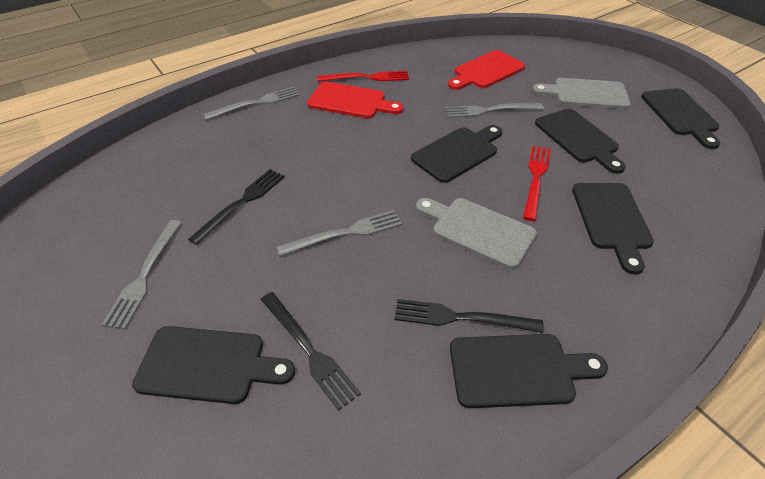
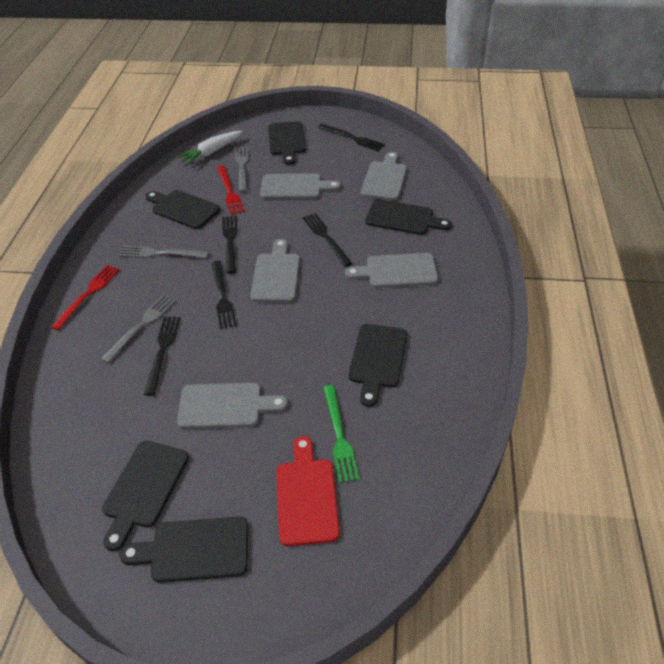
black fork: [188,169,285,245] [261,292,361,411] [395,299,544,333] = 3 -> [144,317,181,396] [212,261,237,329] [222,215,238,274] [303,213,352,267] [318,124,385,151] = 5
green fork: none = 0 -> [323,385,360,483] = 1
grey cutting board: [416,198,537,269] [532,78,631,109] = 2 -> [177,383,288,429] [250,239,300,302] [260,173,341,199] [345,253,438,288] [361,152,407,201] = 5
grey fork: [102,220,182,329] [203,87,300,120] [277,210,402,256] [444,103,544,118] = 4 -> [101,295,176,363] [119,246,209,258] [235,146,248,192] = 3
red cutting board: [307,82,404,118] [448,50,525,90] = 2 -> [276,436,340,546] = 1
white carrot: none = 0 -> [177,131,242,165] = 1

